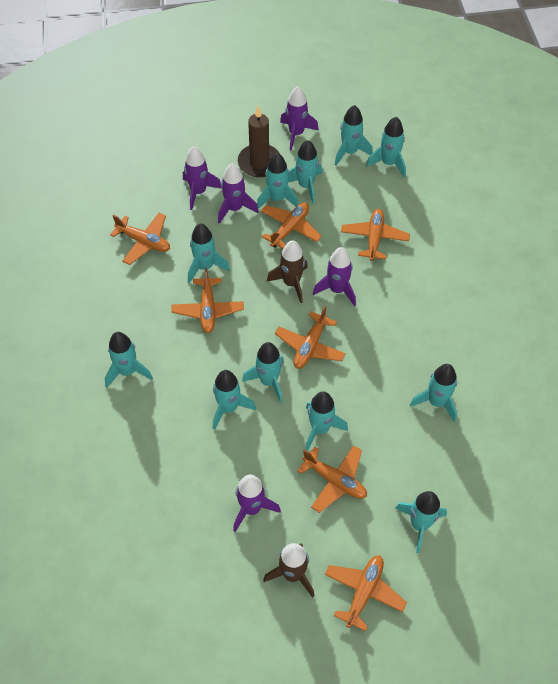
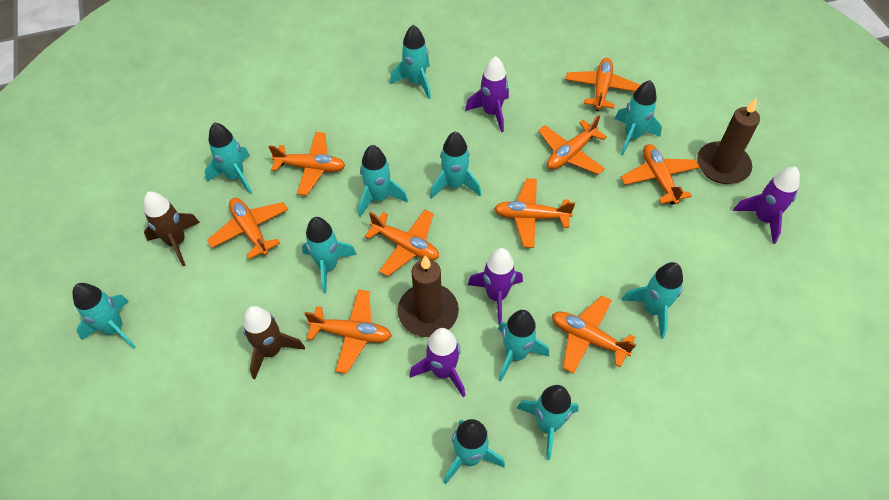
brown candle: [238,106,280,177] = 1 -> [398,255,459,337] [697,98,760,184] = 2
orange plane: [110,213,170,265] [172,267,244,333] [261,202,322,249] [275,306,346,369] [298,446,367,513] [325,555,407,631] [341,209,410,261] = 7 -> [207,198,288,259] [269,132,345,196] [304,289,392,374] [365,210,439,276] [494,178,575,248] [538,115,607,175] [552,296,636,374] [565,58,640,111] [621,144,700,205] = 9
purple rocket: [183,146,221,210] [218,163,259,224] [233,475,281,532] [280,86,319,151] [313,247,356,306] = 5 -> [410,328,465,397] [465,56,509,133] [468,248,523,325] [733,167,800,244] = 4

